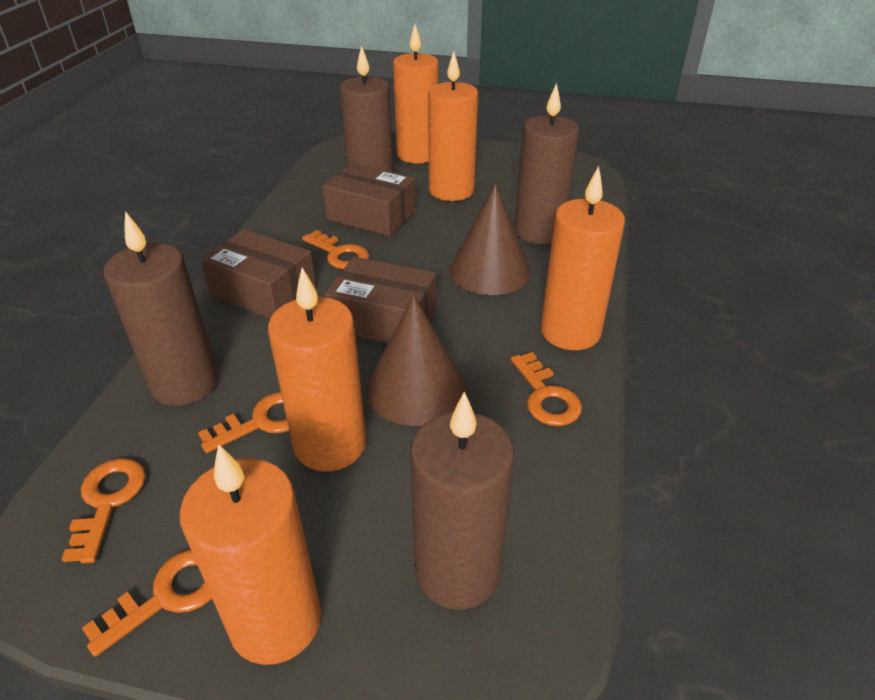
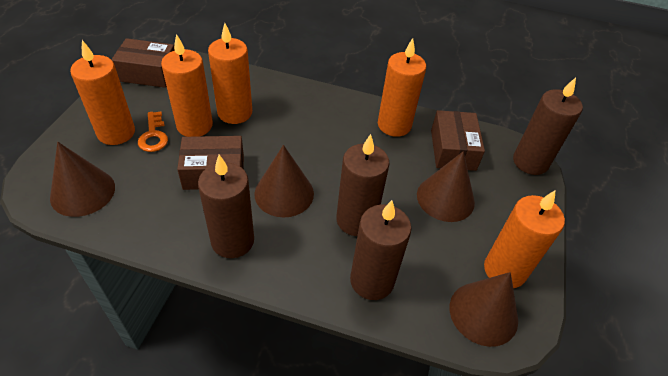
brown cone: [366,295,466,426] [449,184,531,295] = 2 -> [50,142,115,217] [254,145,314,218] [417,151,475,222] [450,272,518,347] = 4
orange key: [62,458,146,563] [82,549,212,657] [198,392,289,453] [302,230,369,269] [511,352,582,426] = 5 -> [138,112,168,152] = 1

